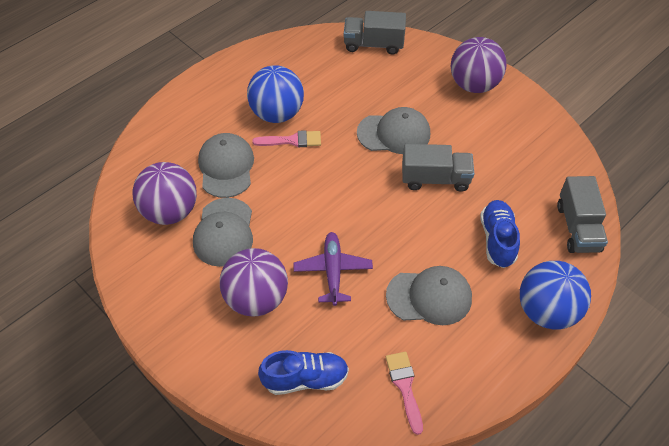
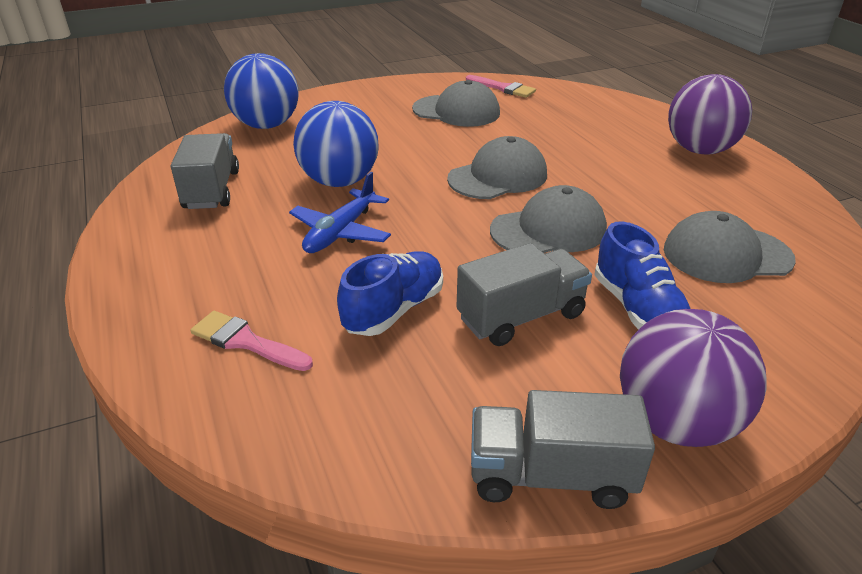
blue plane: none = 0 -> [289,172,391,253] = 1
purple ball: [133,162,197,225] [220,248,288,317] [451,37,507,93] = 3 -> [620,309,767,447] [668,74,752,154] = 2
purple plane: [294,232,373,306] = 1 -> none = 0

